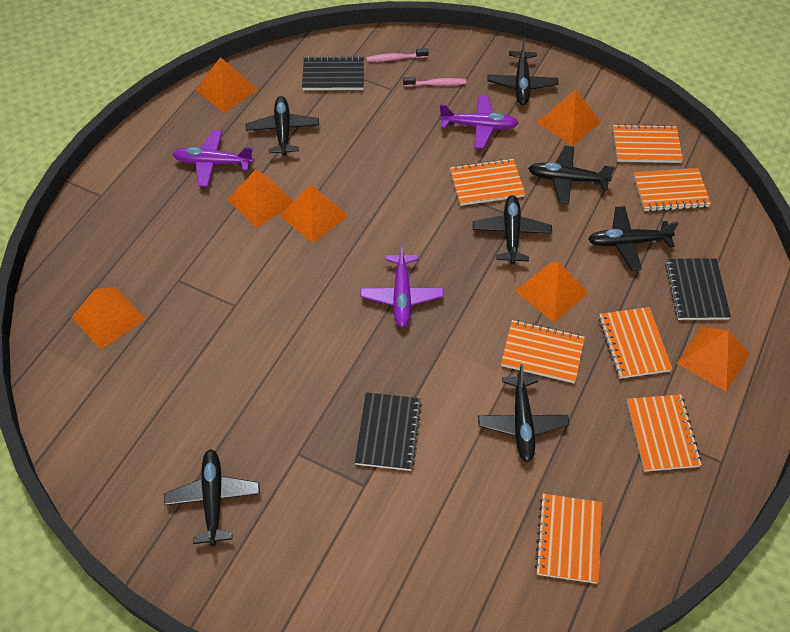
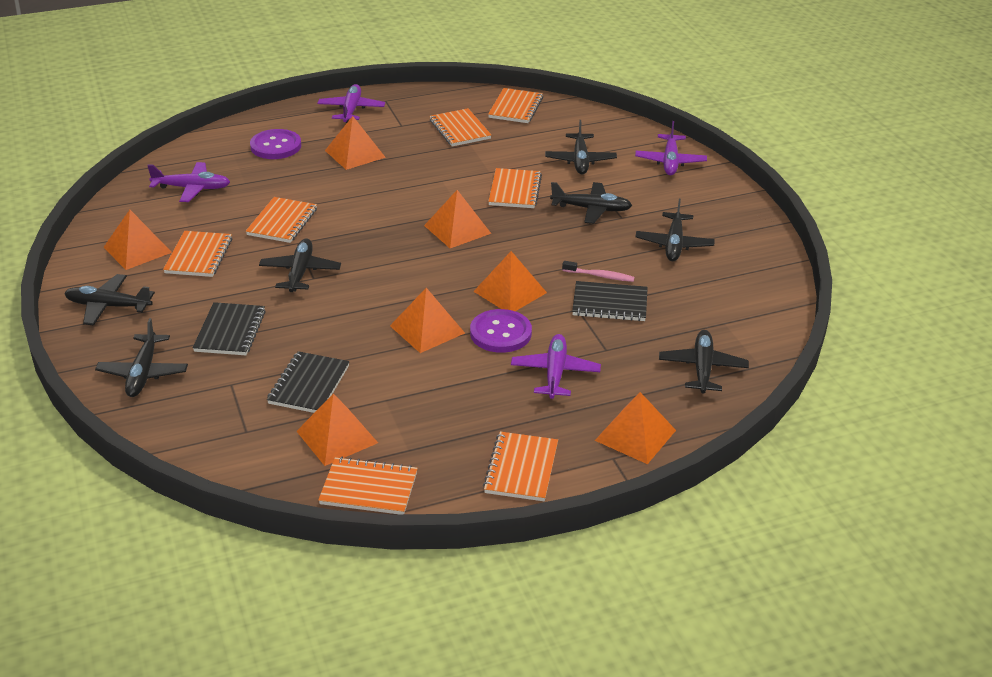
pink toothbrush: [367,48,429,62] [403,77,466,87] = 2 -> [562,261,635,282] = 1
purple button: none = 0 -> [250,129,301,159] [470,309,532,353] = 2
purple plane: [173,130,254,187] [360,242,444,328] [439,95,519,149] = 3 -> [147,162,230,202] [317,84,385,123] [511,334,601,399] [635,121,707,175] = 4

